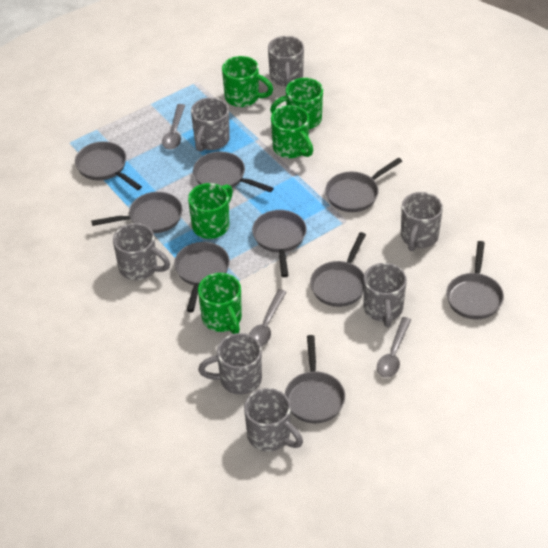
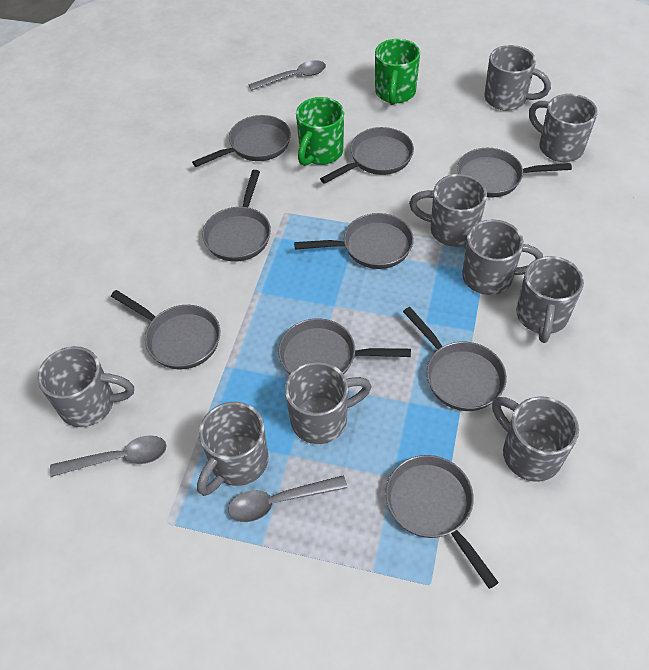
green mug: [188,183,233,239] [198,273,242,334] [222,56,273,107] [270,78,323,129] [271,105,313,158] = 5 -> [296,97,344,166] [375,39,420,105] = 2
grey mug: [113,223,170,280] [191,97,230,152] [198,333,262,395] [244,388,303,452] [268,36,304,87] [363,263,407,327] [401,192,443,251] = 7 -> [37,346,134,427] [197,402,268,496] [285,362,372,444] [409,174,487,247] [462,220,543,295] [484,45,551,111] [492,396,579,482] [516,256,584,343] [529,94,598,162] = 9

